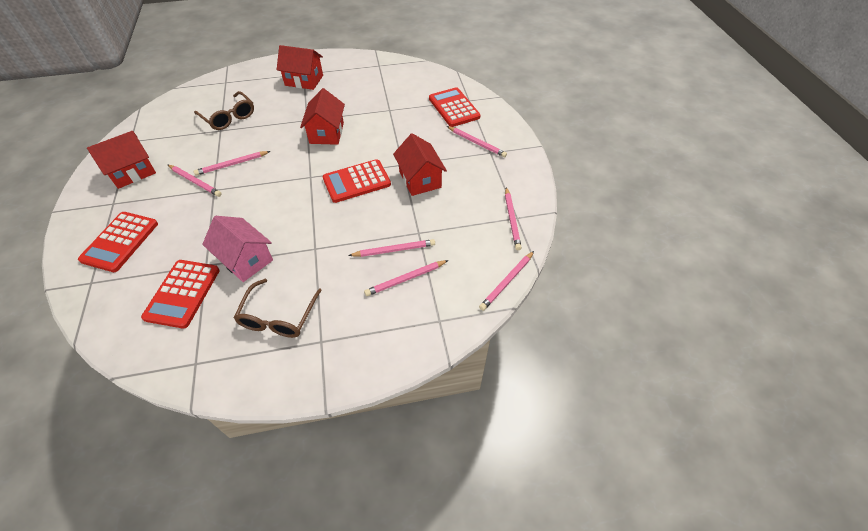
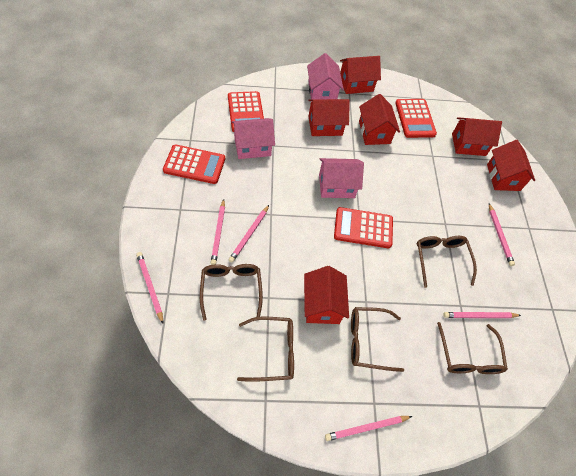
brown glasses: [194,91,254,130] [234,279,322,338] = 2 -> [200,264,263,321] [237,316,294,382] [351,307,404,372] [417,236,477,288] [437,322,508,374] = 5
pink house: [202,216,273,282] = 1 -> [232,118,275,159] [307,53,344,102] [319,158,364,198] = 3
pink pencil: [168,165,221,197] [194,151,271,176] [348,239,435,257] [364,260,448,296] [447,126,507,157] [479,251,534,311] [505,187,522,250] = 7 -> [136,252,163,324] [211,199,225,265] [228,205,269,263] [325,416,412,441] [443,312,521,318] [489,203,515,266] = 6
red house: [87,131,156,189] [277,45,323,90] [300,88,345,145] [393,133,447,196] = 4 -> [304,266,349,324] [308,99,350,136] [340,56,381,94] [359,94,400,145] [452,117,502,156] [487,140,535,191] = 6

